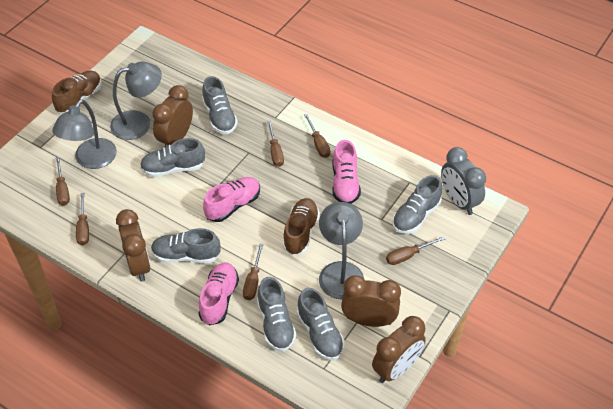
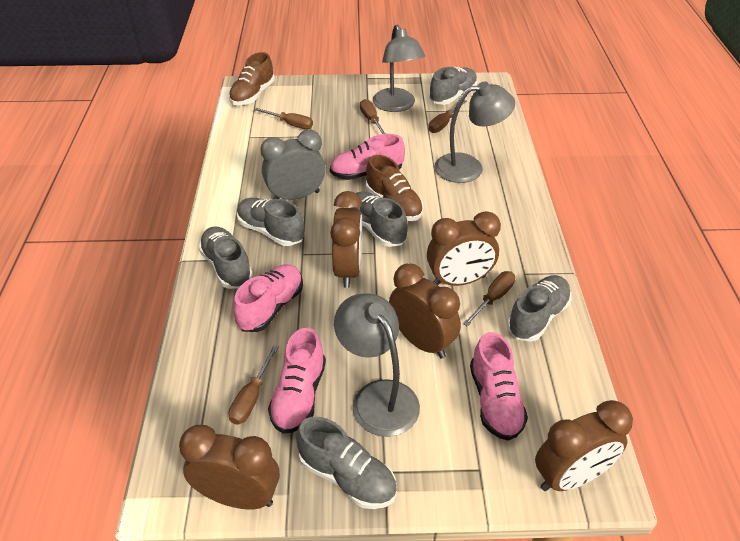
brown clock: [116,209,151,282] [152,85,193,147] [341,275,401,327] [372,316,426,383] = 4 -> [179,425,280,509] [330,191,362,288] [389,263,461,359] [427,211,501,286] [535,400,633,491] = 5
brown screwdriver: [56,157,70,206] [76,193,89,245] [243,243,263,300] [267,120,284,167] [304,114,330,158] [386,236,445,265] = 6 -> [228,345,279,425] [254,108,313,129] [360,99,385,134] [428,100,467,133] [463,271,515,326] = 5
pink shoe: [199,262,239,326] [203,177,260,222] [332,140,361,204] = 3 -> [233,264,303,332] [268,328,326,434] [330,134,405,180] [470,332,528,441] = 4

